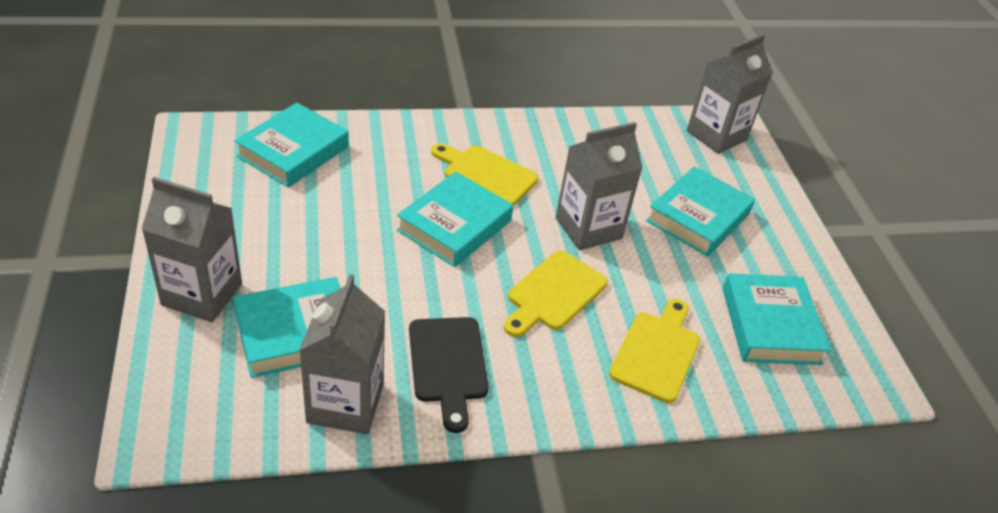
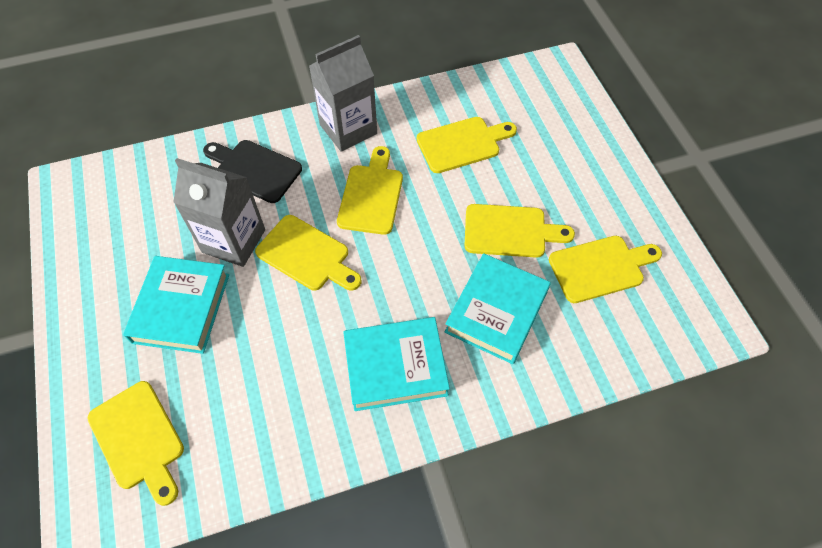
grey carton: [142,177,242,322] [299,274,385,434] [556,122,643,250] [687,34,772,154] = 4 -> [173,158,265,267] [309,35,377,152] = 2
turquoise book: [233,277,340,378] [234,103,349,188] [396,171,513,267] [646,166,755,257] [722,273,830,365] = 5 -> [123,256,229,354] [343,317,450,411] [445,253,551,364] = 3
yellow cutting board: [431,143,538,206] [504,250,608,337] [609,299,700,403] = 3 -> [87,381,184,506] [255,215,361,291] [337,146,403,235] [417,117,517,173] [464,204,575,258] [549,236,662,303] = 6

